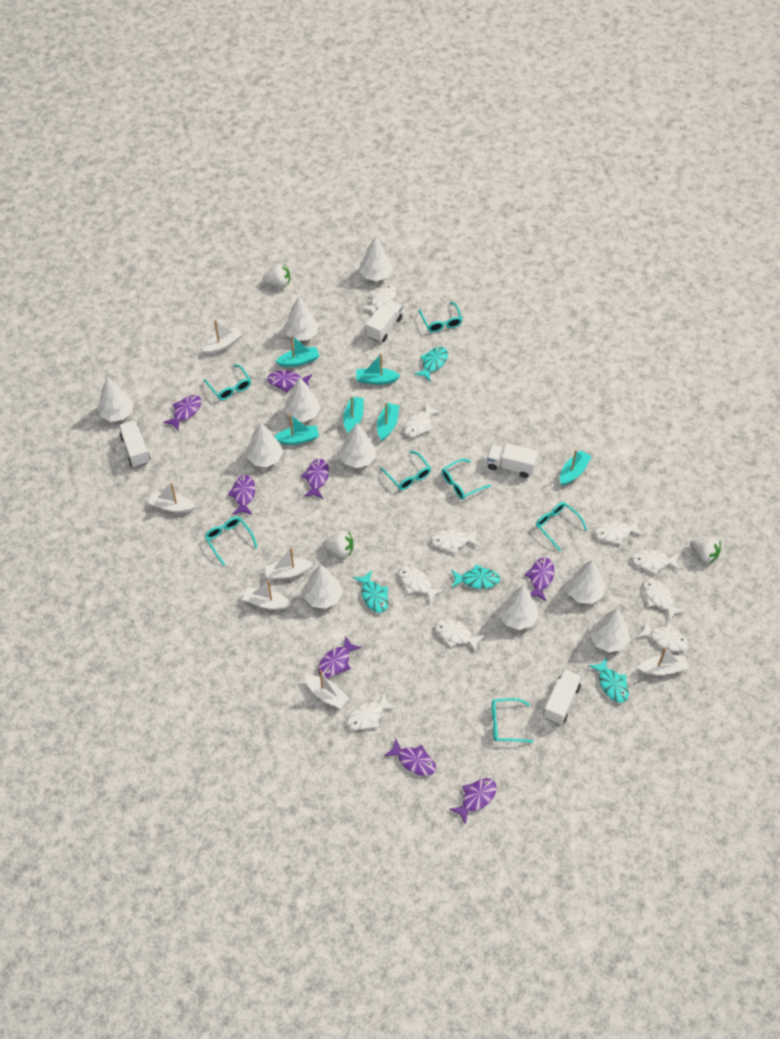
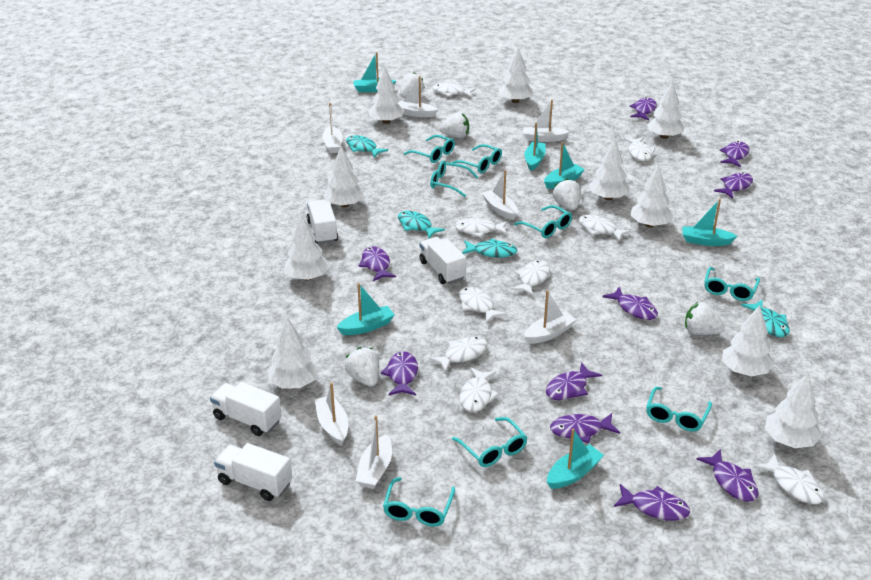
purple fish: [163,395,201,430] [228,475,255,515] [267,371,312,392] [301,459,329,499] [318,635,362,678] [384,738,436,776] [449,778,497,825] [525,558,554,601] = 8 -> [359,246,396,281] [381,351,418,396] [546,362,602,400] [550,413,620,443] [603,287,658,320] [614,484,690,521] [629,97,657,120] [696,449,759,502] [714,172,753,198] [719,141,749,167] = 10
turquoise glasses: [204,364,251,400] [205,517,258,566] [380,451,431,490] [419,302,463,333] [442,459,491,499] [492,698,533,743] [536,502,587,551] = 7 -> [383,477,455,527] [404,135,455,163] [430,160,478,197] [451,144,502,173] [452,417,528,467] [514,205,572,238] [646,387,712,432] [704,267,760,301] = 8
white boat: [149,482,196,513] [203,320,242,354] [243,581,292,610] [265,548,314,580] [305,670,349,709] [638,647,689,675] = 6 -> [315,382,348,446] [322,103,342,153] [356,415,392,489] [397,76,438,117] [482,170,518,220] [523,99,570,142] [524,290,577,344] = 7
white fish: [347,692,397,730] [361,285,397,314] [399,566,444,604] [404,403,441,437] [431,529,480,554] [435,619,485,652] [595,519,644,545] [632,549,680,575] [637,620,689,651] [643,579,685,621] = 10 -> [429,336,487,372] [432,83,476,97] [455,218,508,238] [459,286,507,323] [459,367,499,412] [511,260,550,296] [578,215,631,242] [624,137,655,161] [754,454,824,504] = 9
white strawberry: [263,263,290,287] [322,530,353,557] [690,537,721,563] = 3 -> [345,347,379,387] [400,72,425,98] [439,112,469,138] [553,179,581,210] [685,302,725,335] = 5

